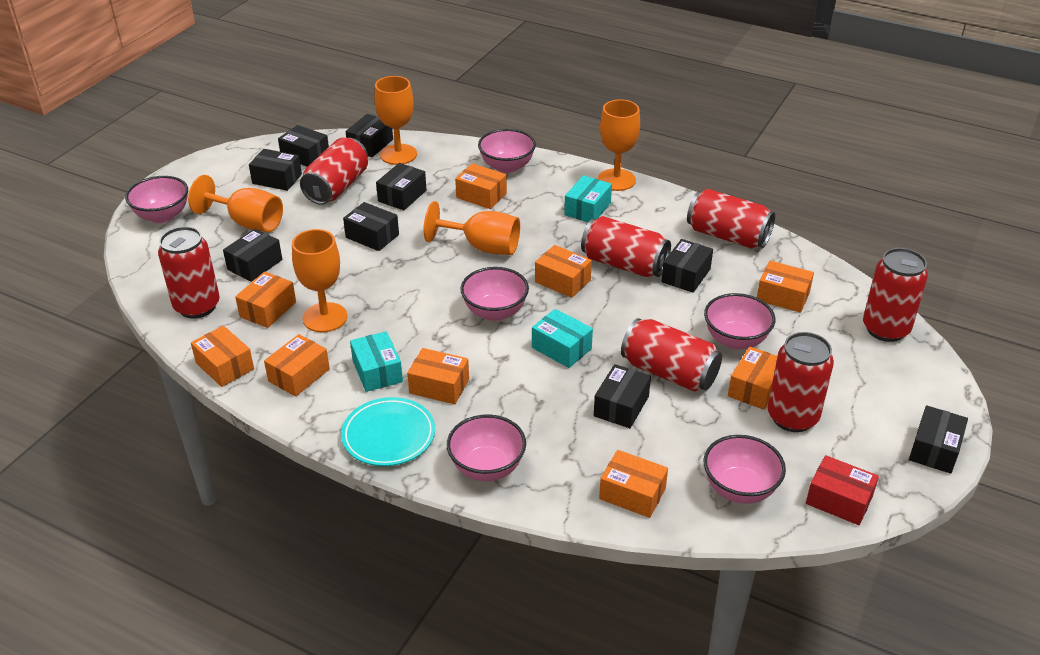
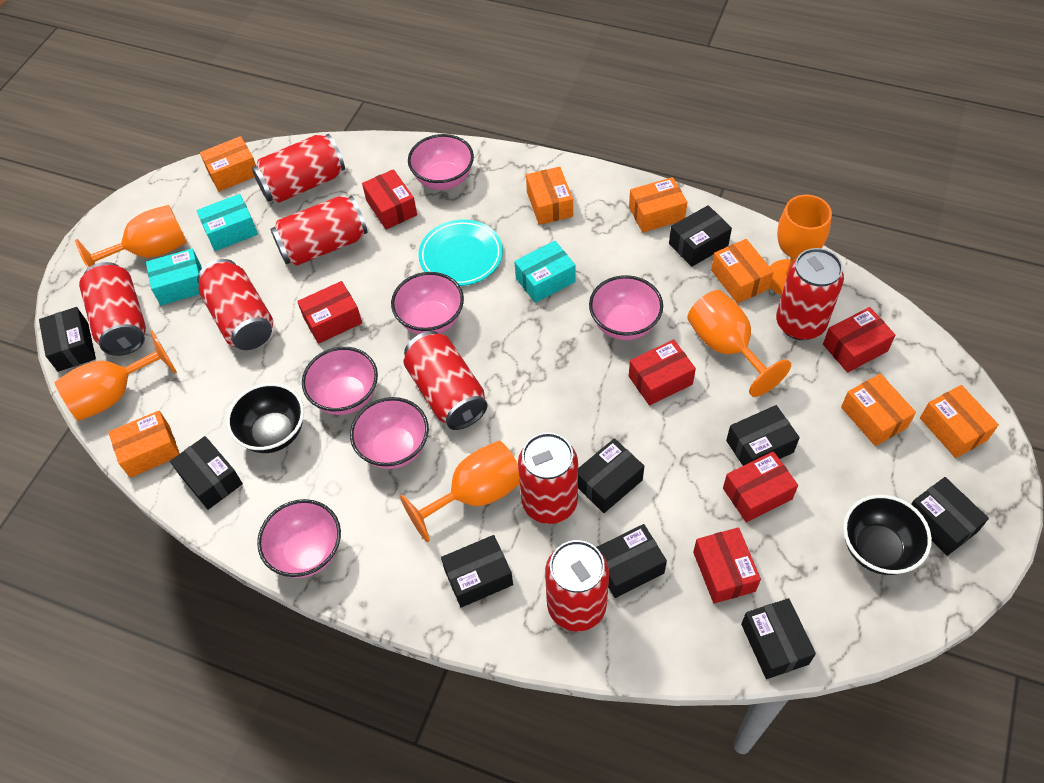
black bowl: none = 0 -> [226,383,304,453] [843,495,932,575] = 2
orange box: [191,326,254,387] [235,272,296,328] [264,334,330,397] [407,348,469,404] [455,163,507,209] [535,245,592,298] [599,450,668,518] [728,347,777,410] [757,261,814,313] = 9 -> [108,411,180,478] [200,136,256,192] [526,167,573,225] [629,177,687,233] [711,239,774,303] [841,374,916,446] [920,385,999,458] = 7
red box: [806,455,879,525] = 1 -> [297,281,362,344] [362,169,417,229] [629,340,696,406] [693,527,761,604] [723,451,798,522] [823,307,895,372] = 6
red can: [158,226,220,318] [300,137,368,205] [581,216,671,277] [621,318,722,392] [687,189,775,248] [768,332,834,432] [863,248,928,342] = 7 -> [79,262,146,356] [197,259,273,350] [252,134,345,203] [270,196,367,266] [403,331,488,430] [518,432,578,524] [545,540,609,631] [776,248,844,340] = 8

